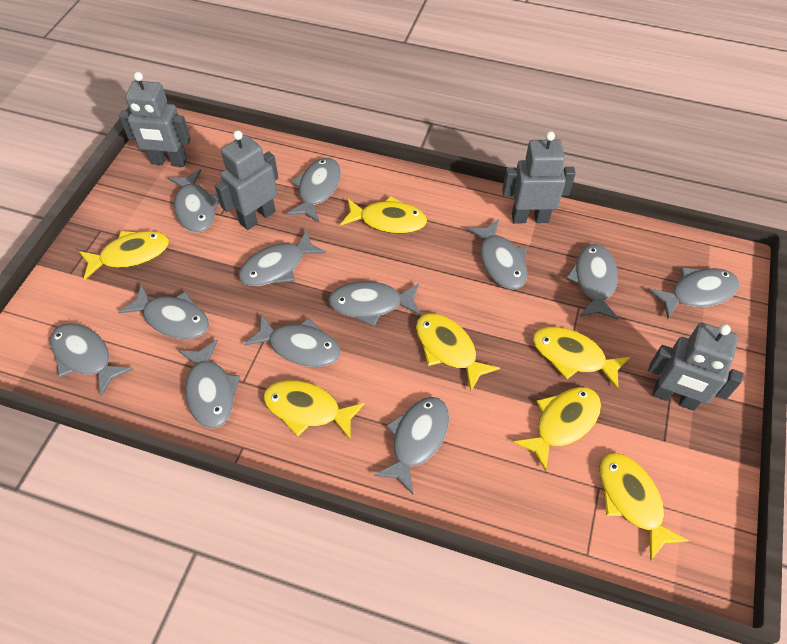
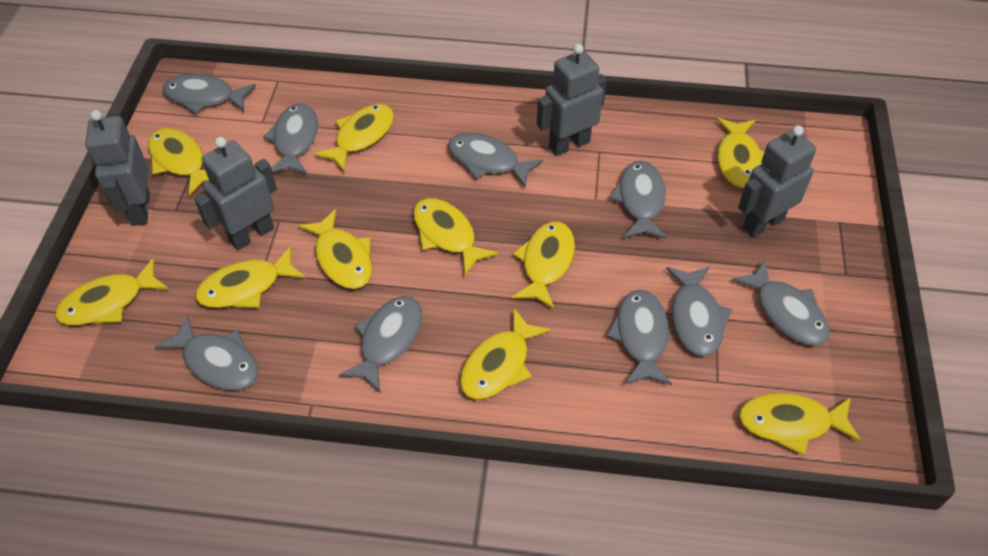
grey fish: [50,323,133,397] [119,284,209,339] [168,169,219,233] [179,340,240,428] [238,230,326,286] [244,314,341,367] [286,158,341,222] [328,281,421,327] [374,397,449,494] [466,219,527,289] [566,244,619,320] [648,267,739,319] = 12 -> [155,315,258,390] [162,74,256,114] [263,103,318,174] [339,296,422,392] [448,133,543,187] [606,289,672,385] [609,161,667,239] [666,266,732,356] [732,260,830,346] = 9
yellow fish: [79,231,169,280] [263,380,365,441] [340,196,427,234] [416,313,500,392] [513,387,601,471] [533,326,630,389] [600,452,689,561] = 7 -> [55,258,169,326] [148,128,210,196] [196,246,306,308] [298,209,372,289] [314,104,394,172] [413,198,499,275] [460,309,551,400] [512,222,575,309] [716,117,764,188] [739,393,861,455] = 10

